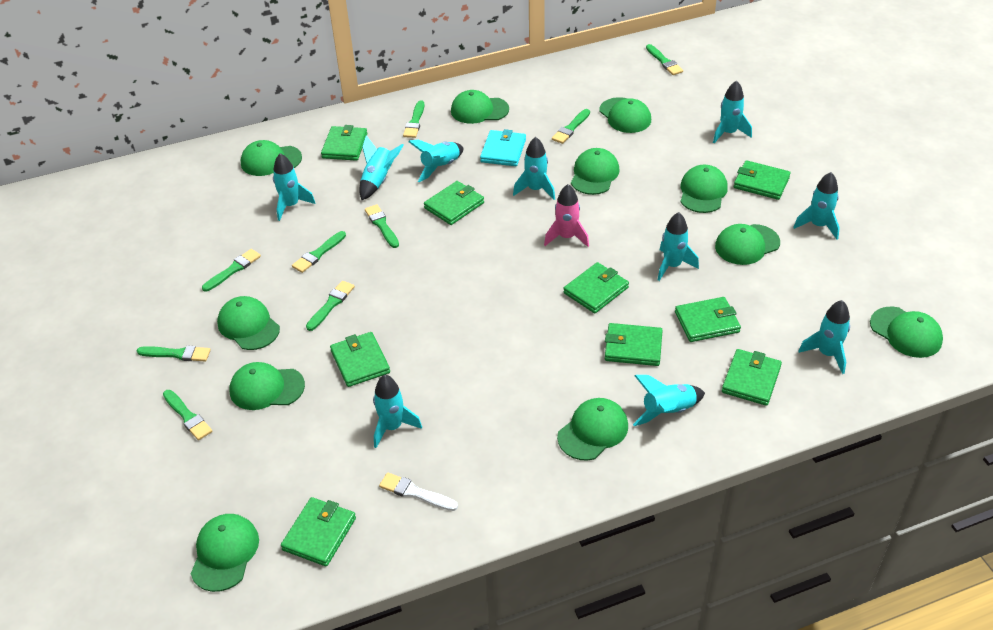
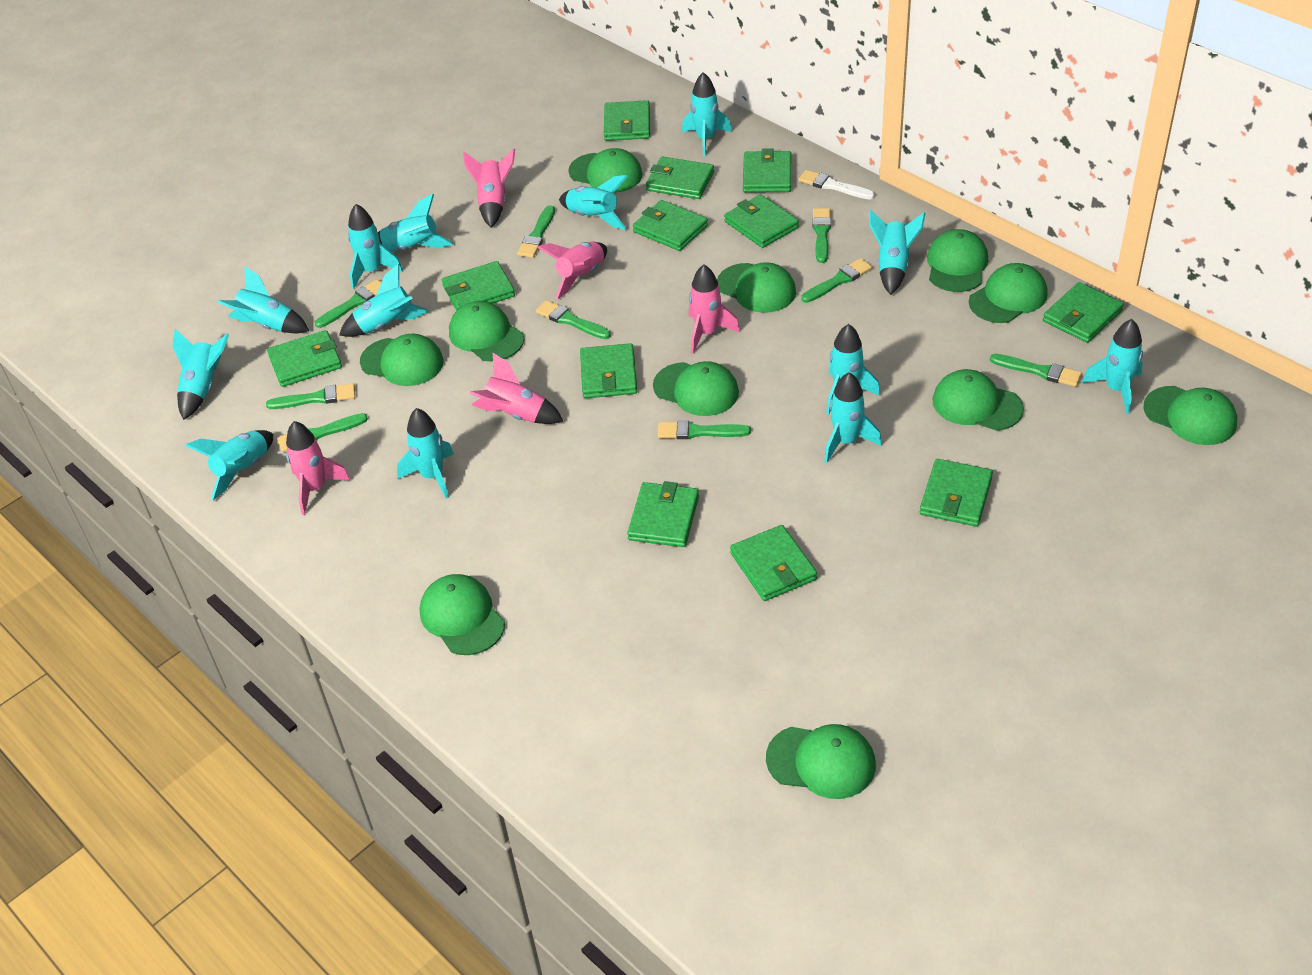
green wallet: [281,497,356,566] [321,125,367,161] [330,332,390,387] [424,181,484,225] [563,262,629,313] [605,323,663,366] [675,297,741,342] [722,349,782,406] [734,160,791,200] = 9 -> [267,330,342,387] [442,261,515,311] [580,343,637,398] [604,100,650,141] [627,481,699,547] [633,200,708,251] [646,156,714,199] [724,194,799,248] [730,525,817,601] [743,148,791,193] [920,459,993,527] [1043,282,1124,343] = 12
pink rocket: [544,184,589,247] = 1 -> [286,421,350,515] [463,149,515,228] [470,353,563,424] [538,242,607,299] [689,264,740,354] = 5
turquoise rocket: [273,153,316,221] [359,135,403,200] [373,375,422,448] [408,140,463,182] [513,137,555,200] [633,375,705,426] [658,212,699,281] [713,80,752,143] [793,172,840,239] [798,300,850,374] = 10 -> [172,329,229,420] [185,430,273,500] [217,266,309,333] [339,264,429,337] [348,204,403,289] [378,194,453,252] [397,408,454,498] [559,175,628,230] [682,72,732,157] [824,372,882,463] [826,324,880,414] [869,210,926,295] [1082,319,1143,414] = 13
turquoise wallet: [480,129,526,166] = 1 -> none = 0

